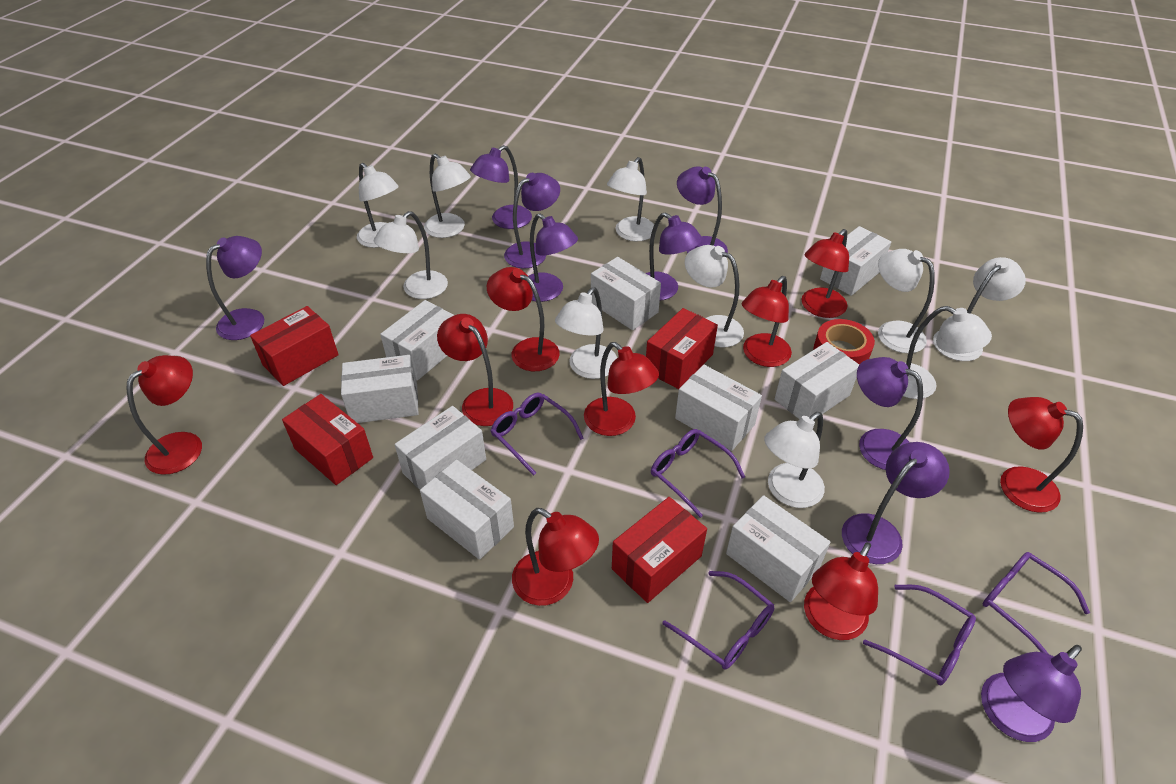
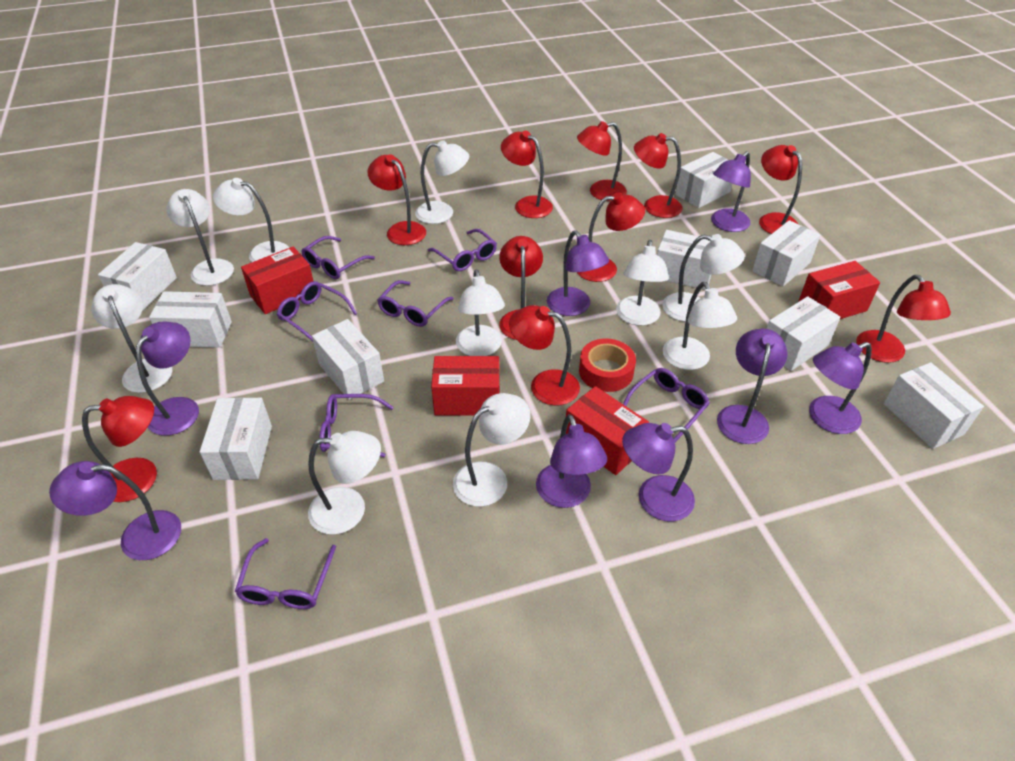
purple glasses: [491,393,584,476] [651,429,745,518] [662,571,774,669] [863,585,976,686] [982,552,1090,654] = 5 -> [235,538,336,609] [277,281,357,341] [301,236,375,279] [319,394,394,457] [377,280,454,327] [428,229,497,271] [623,368,710,442] = 7
purple lamp: [206,236,264,340] [470,145,532,229] [504,173,560,268] [528,213,578,302] [646,212,703,300] [677,166,728,253] [842,442,950,564] [857,357,923,470] [981,645,1082,742] = 9 -> [49,461,181,560] [136,322,199,436] [536,414,607,508] [547,230,609,316] [622,423,695,522] [711,151,751,232] [717,329,787,444] [809,342,872,434] = 8
red lamp: [126,355,202,475] [437,314,513,426] [487,267,560,371] [512,508,599,606] [584,342,659,436] [742,276,792,367] [801,229,849,318] [804,542,878,640] [1000,397,1083,513] = 9 -> [82,396,157,502] [367,154,426,245] [499,236,543,340] [501,131,553,218] [509,305,580,406] [577,121,627,201] [577,192,645,282] [634,133,683,218] [759,145,802,234] [856,275,951,363] = 10

